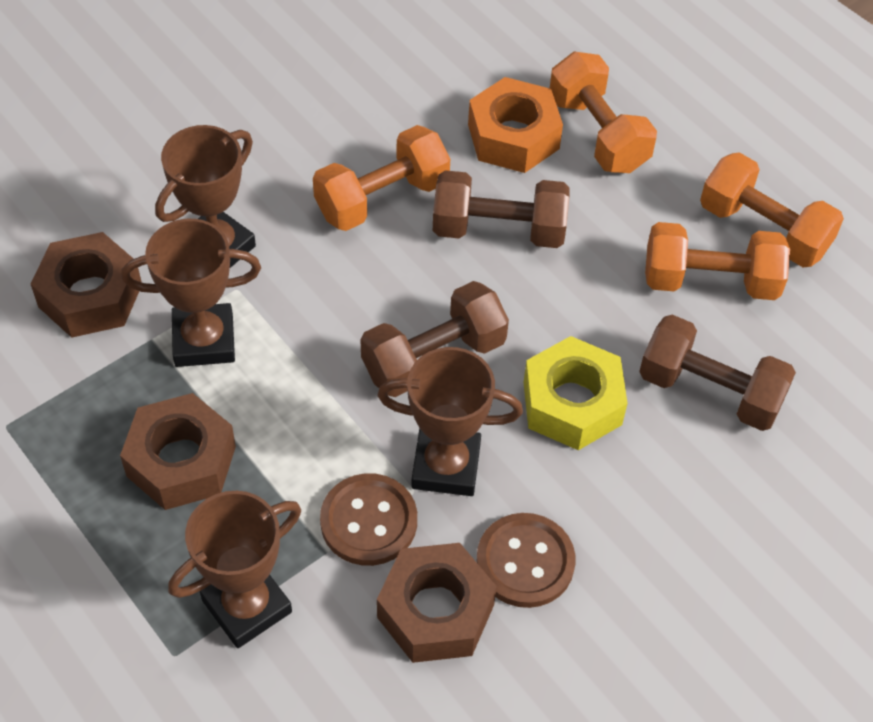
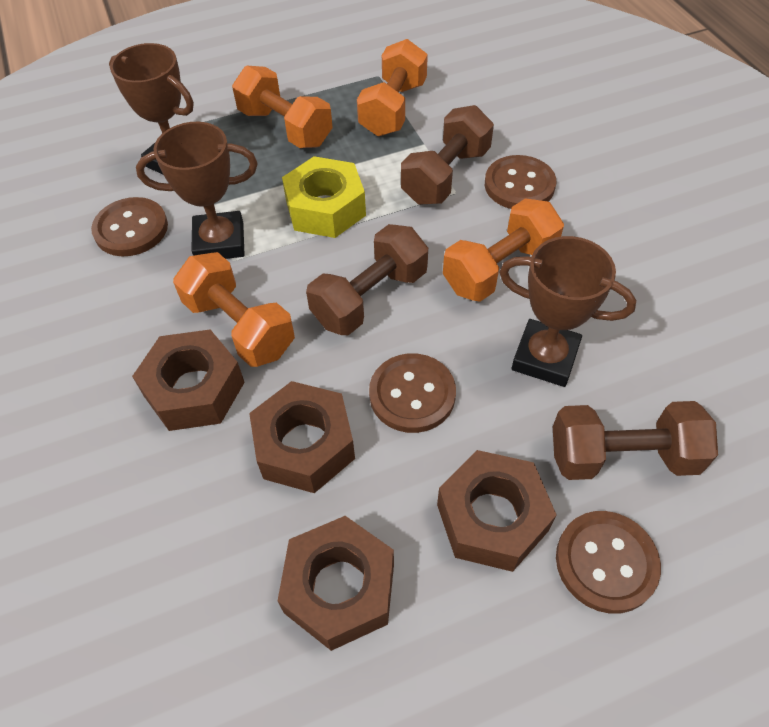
brown button: [320,473,417,566] [477,513,575,608] = 2 -> [91,197,168,256] [369,353,456,433] [485,155,556,209] [556,511,661,614] = 4
brown nut: [31,232,141,338] [120,393,236,510] [377,543,497,663] = 3 -> [132,330,245,431] [249,381,355,493] [278,516,394,651] [437,450,557,572] = 4
brown trophy: [121,219,261,367] [155,125,256,268] [168,491,301,648] [377,347,523,496] = 4 -> [109,43,194,175] [136,122,258,259] [499,236,636,387] = 3
orange nut: [468,77,563,173] = 1 -> none = 0

